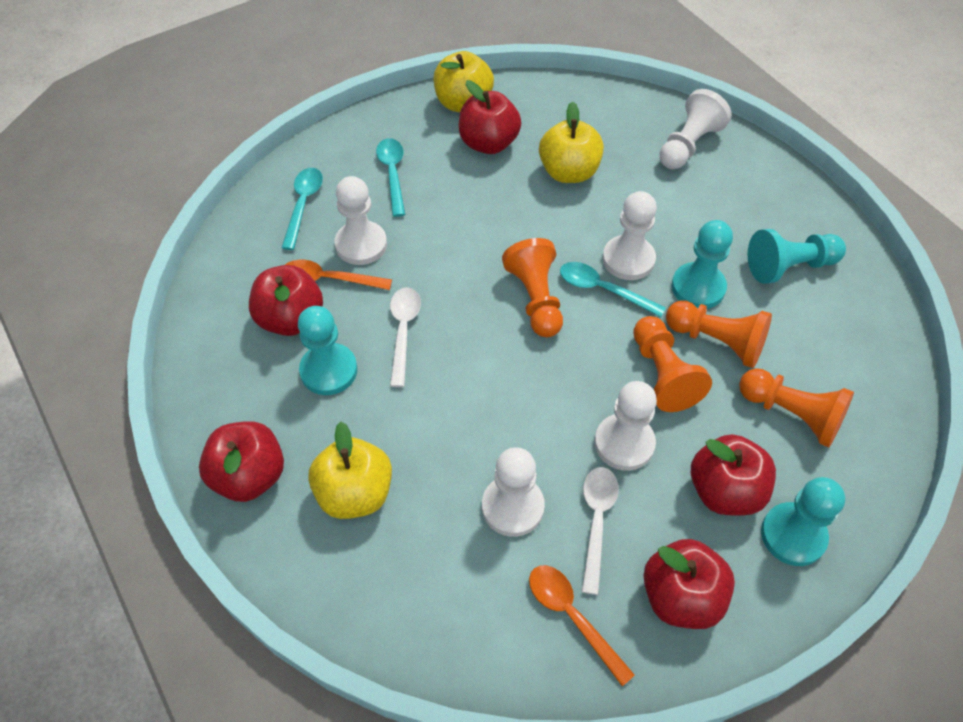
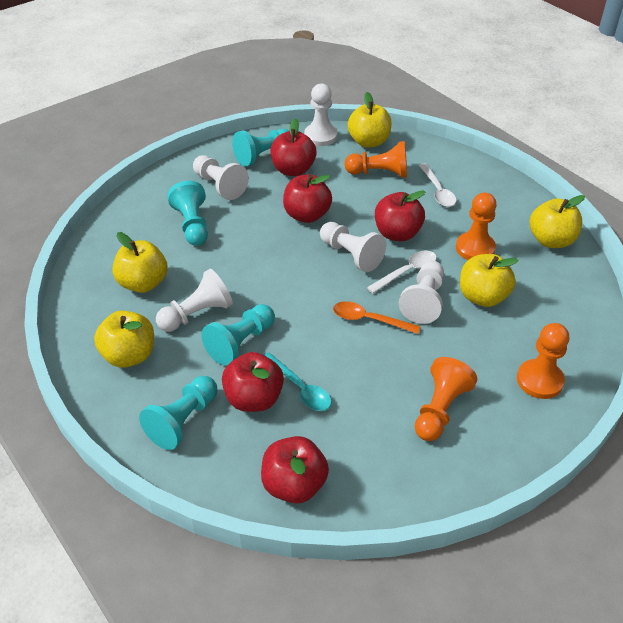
orange spoon: [285,260,392,290] [529,565,635,686] = 2 -> [333,301,421,334] = 1
turquoise spoon: [282,168,323,250] [376,138,405,217] [560,262,666,317] = 3 -> [264,353,332,411] = 1
yellow apple: [308,422,392,519] [434,51,494,112] [539,101,604,183] = 3 -> [94,310,154,368] [112,232,168,293] [347,92,392,148] [460,254,519,307] [530,195,585,248] = 5

